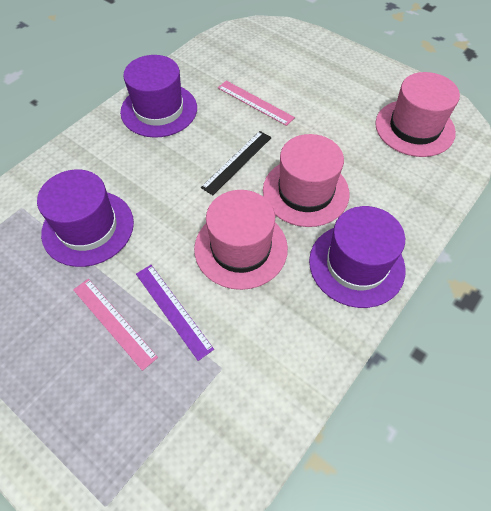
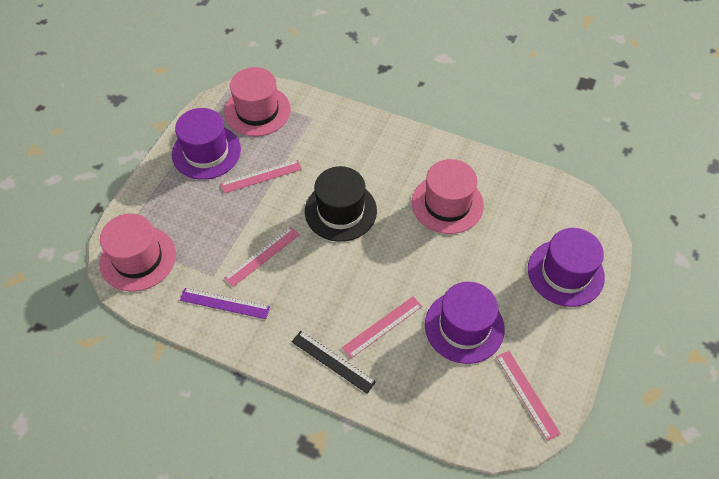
black hat: none = 0 -> [305,166,377,242] = 1
pink ruler: [73,279,158,371] [218,81,295,126] = 2 -> [221,160,302,193] [224,227,299,287] [342,296,422,358] [496,351,561,441] = 4

